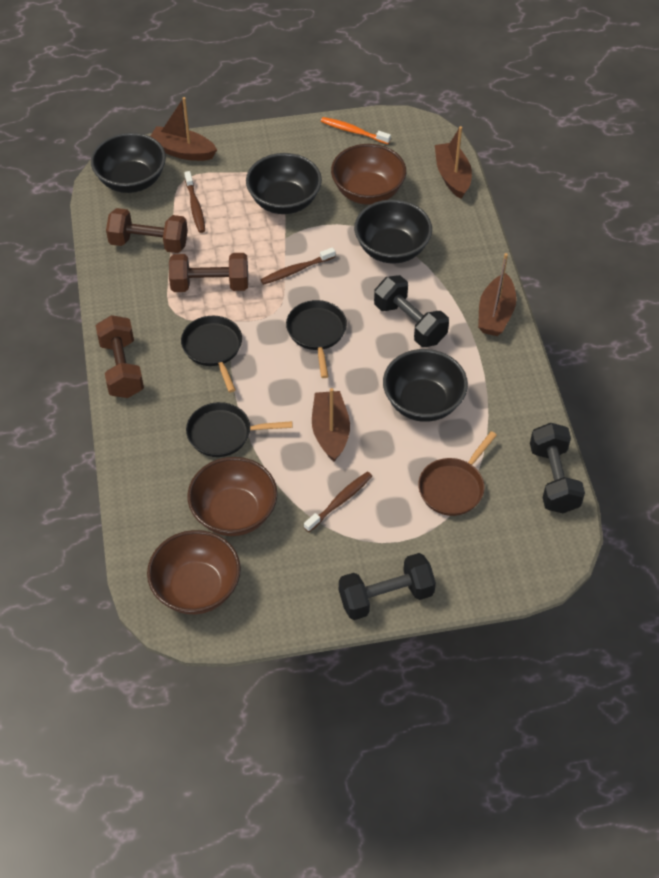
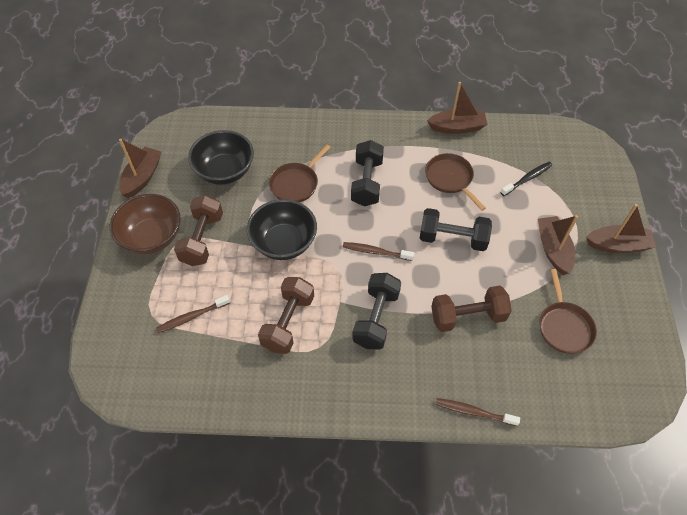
black bowl: [91,133,166,193] [246,153,322,214] [354,200,432,263] [383,349,468,422] = 4 -> [188,130,254,185] [247,199,317,260] = 2
black pan: [181,316,242,392] [186,402,293,457] [286,300,347,378] = 3 -> none = 0
black toothbrush: none = 0 -> [501,162,552,196] = 1
brown bowl: [147,530,241,614] [187,457,277,536] [331,144,406,205] = 3 -> [110,194,181,254] = 1
brown pan: [418,431,497,516] = 1 -> [269,144,330,202] [425,153,486,211] [539,269,597,354] = 3
orange toothbrush: [321,117,391,144] = 1 -> none = 0

